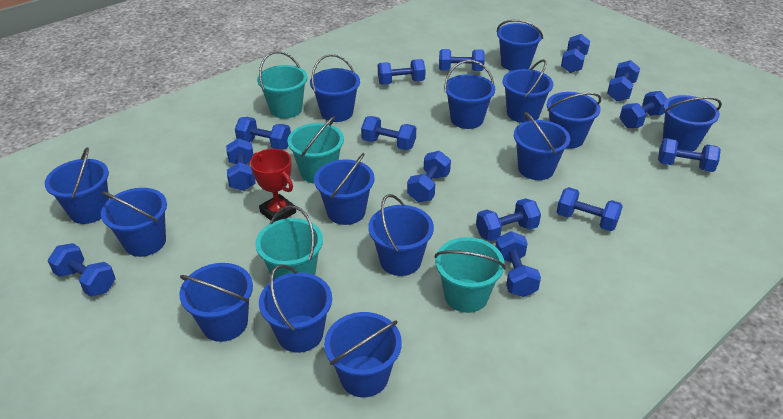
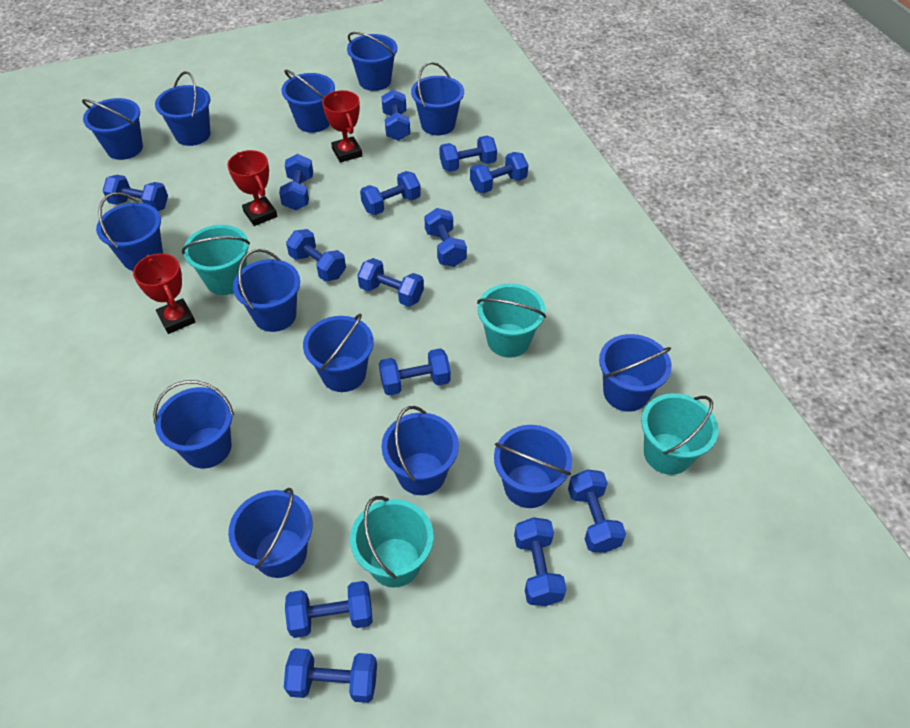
blue bucket: [45,147,109,224] [101,188,167,257] [179,263,253,342] [259,264,332,353] [310,54,360,122] [314,153,375,225] [324,312,402,397] [368,194,434,276] [444,60,495,129] [497,20,543,71] [503,59,553,123] [514,112,570,180] [547,92,601,149] [663,95,722,151] = 14 -> [82,98,143,160] [96,192,163,271] [153,380,234,469] [155,71,211,146] [228,488,312,578] [233,249,300,332] [282,70,335,133] [303,314,374,392] [347,32,397,91] [381,406,459,495] [411,62,464,135] [494,425,572,508] [599,334,672,412] = 13
red trophy: [250,149,296,222] = 1 -> [133,253,195,334] [227,150,277,226] [322,90,362,163] = 3

